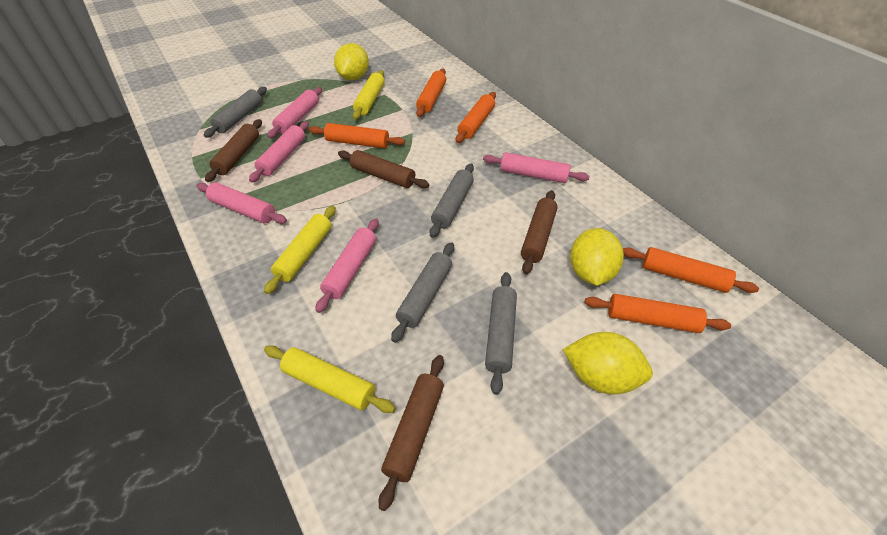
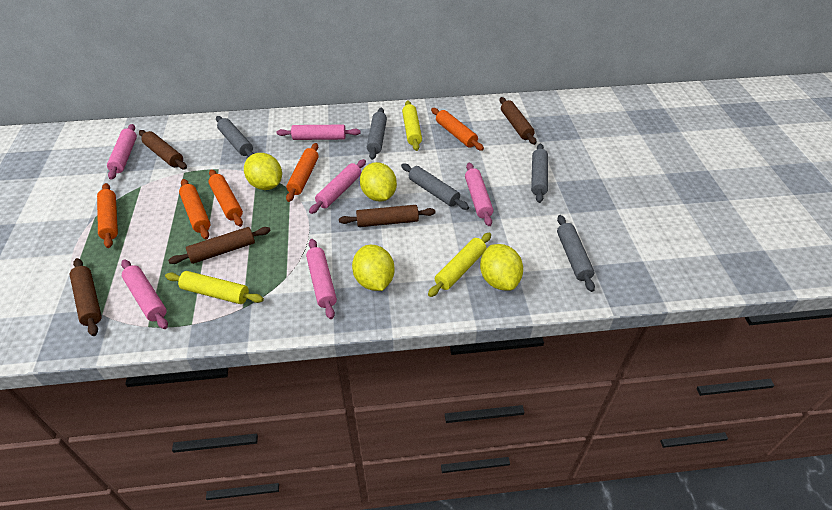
brown rolling pin: [205,119,262,182] [338,150,429,188] [379,355,444,511] [521,190,558,274] = 4 -> [70,258,102,336] [139,130,187,169] [168,227,271,264] [339,205,436,227] [499,97,536,145] = 5
grey rolling pin: [204,87,267,138] [391,242,454,343] [430,163,474,238] [485,272,517,395] = 4 -> [216,116,254,157] [367,108,387,160] [401,164,469,210] [531,143,548,203] [557,215,595,292] = 5
pink rolling pin: [196,183,287,224] [249,121,309,183] [267,87,322,138] [315,219,379,313] [483,152,590,183] = 5 -> [107,124,137,180] [121,259,168,329] [277,125,361,140] [306,239,337,319] [309,159,366,214] [465,163,493,226] = 6
yellow lemon: [334,43,369,80] [563,332,653,394] [570,228,624,286] = 3 -> [244,153,282,190] [352,245,395,291] [360,162,397,202] [480,244,523,291] = 4

